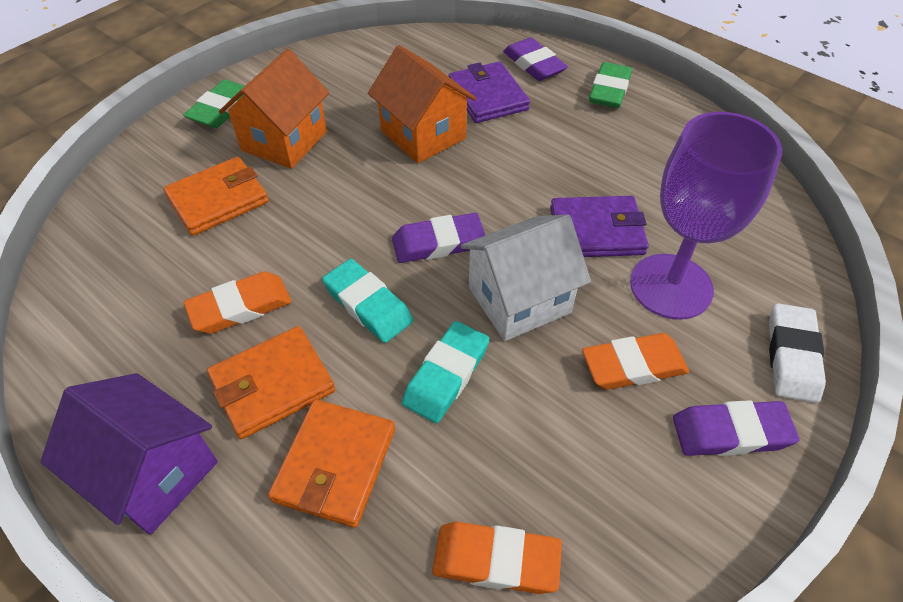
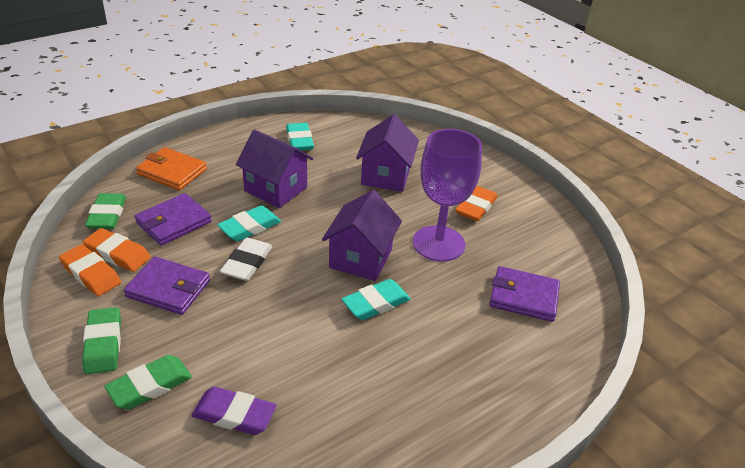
green eraser: [183,80,245,128] [589,62,632,108] = 2 -> [82,307,121,374] [85,193,126,229] [104,355,192,409] = 3
orange house: [219,49,329,169] [368,45,476,163] = 2 -> none = 0
orange wallet: [163,157,269,236] [207,326,335,439] [268,399,395,528] = 3 -> [136,147,207,190] = 1
purple eraser: [392,213,486,263] [503,38,568,81] [673,400,799,456] = 3 -> [191,387,277,435] = 1
purple house: [40,373,218,535] = 1 -> [236,130,313,208] [322,190,402,281] [356,114,419,192] = 3
purple wallet: [448,61,530,123] [550,196,649,257] = 2 -> [124,257,210,315] [135,193,212,246] [489,266,560,322] = 3
turquoise eraser: [322,259,413,343] [402,321,489,423] = 2 -> [217,205,281,241] [286,123,314,151] [342,279,411,320] = 3
white house: [460,215,591,341] = 1 -> none = 0

